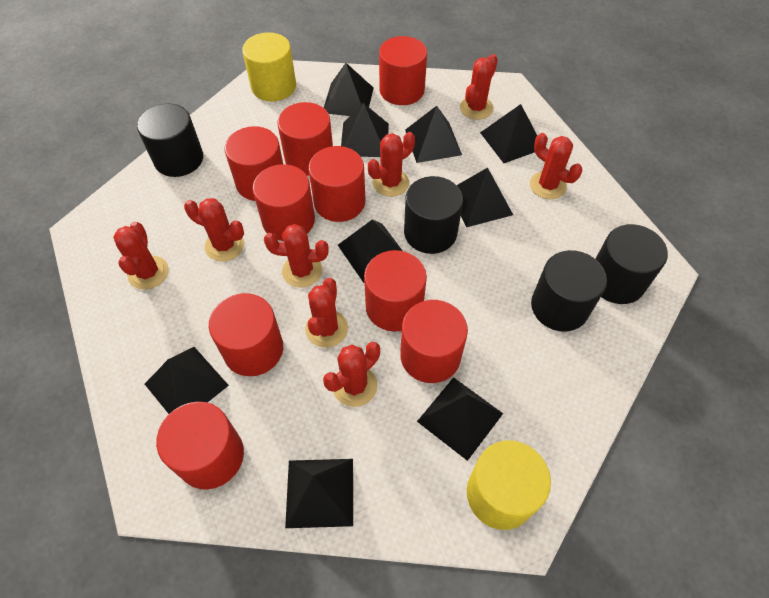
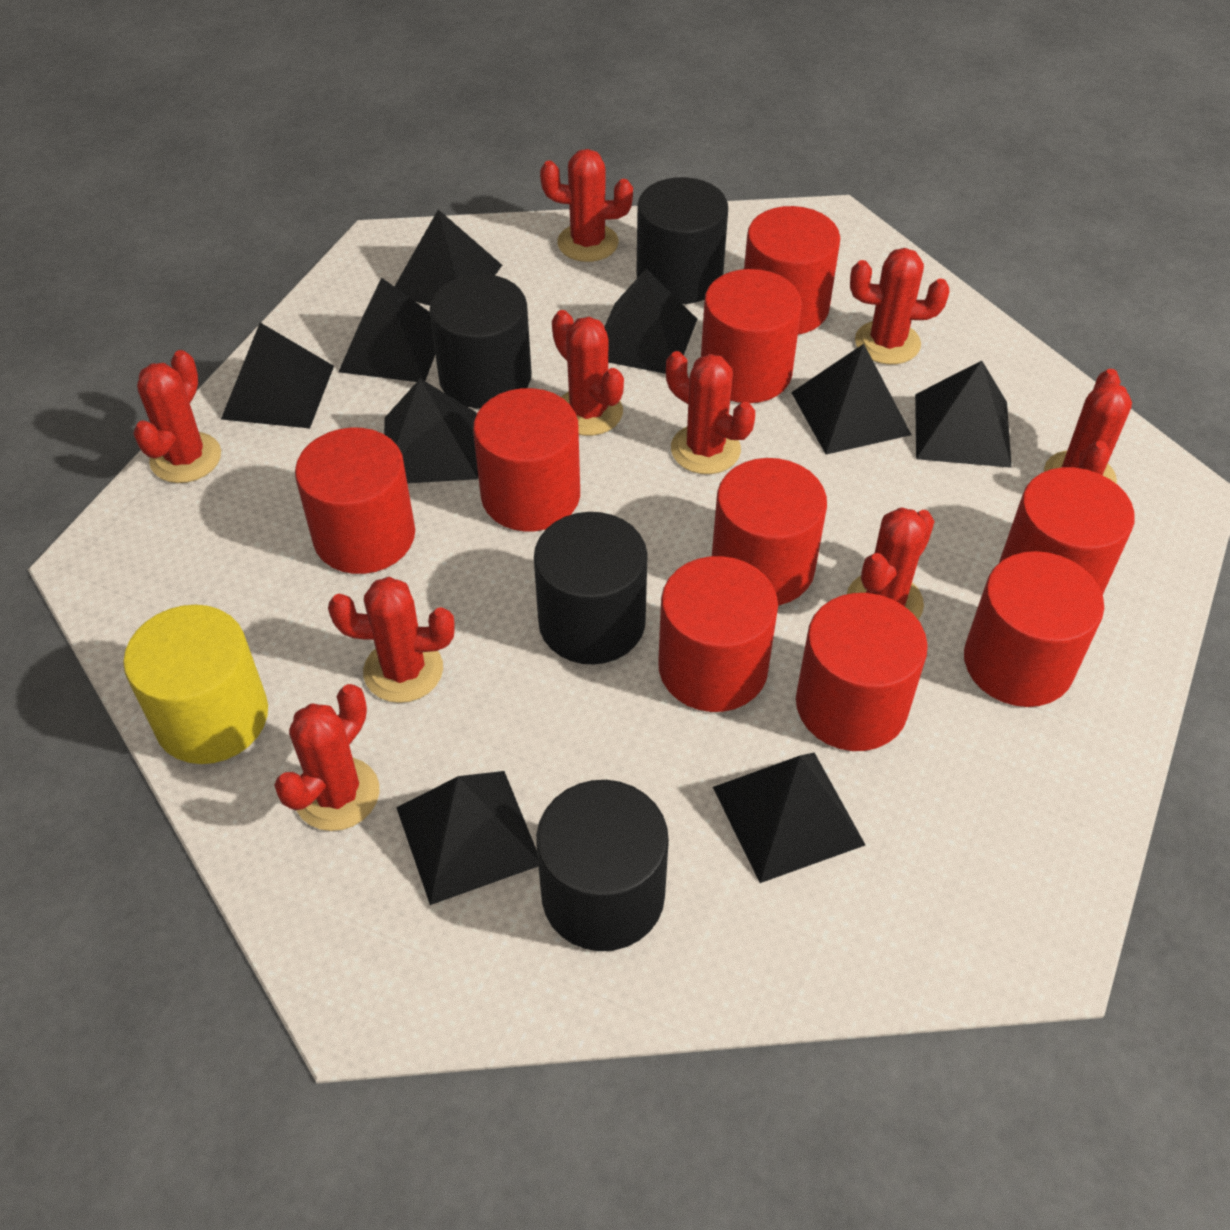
red cactus: [113,222,169,290] [184,198,244,261] [264,224,329,288] [305,278,348,348] [323,342,380,407] [368,132,415,197] [460,54,498,120] [530,133,582,199] = 8 -> [133,350,221,483] [274,684,379,831] [328,577,455,703] [540,149,633,262] [552,310,624,436] [666,351,755,474] [847,507,935,620] [850,248,949,365] [1044,369,1132,484] = 9
yellow cylinder: [242,32,296,101] [467,440,551,530] = 2 -> [123,605,268,764] = 1

